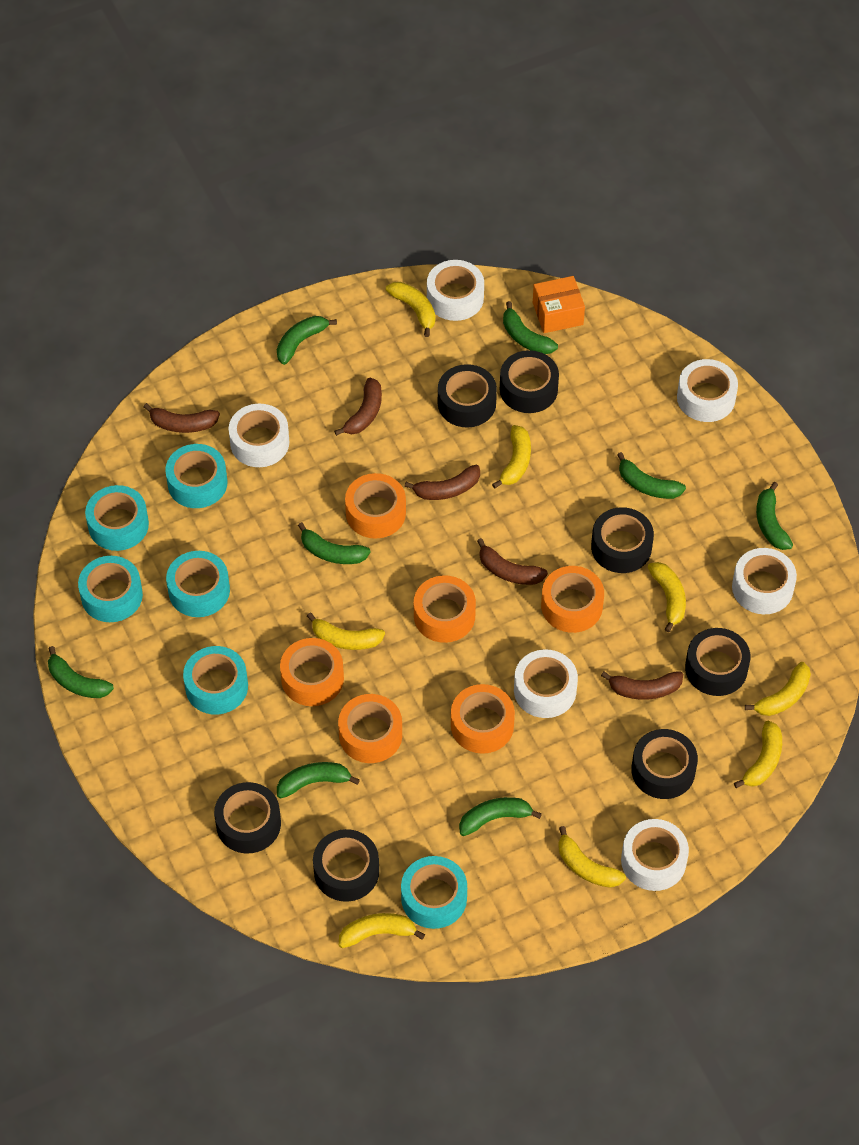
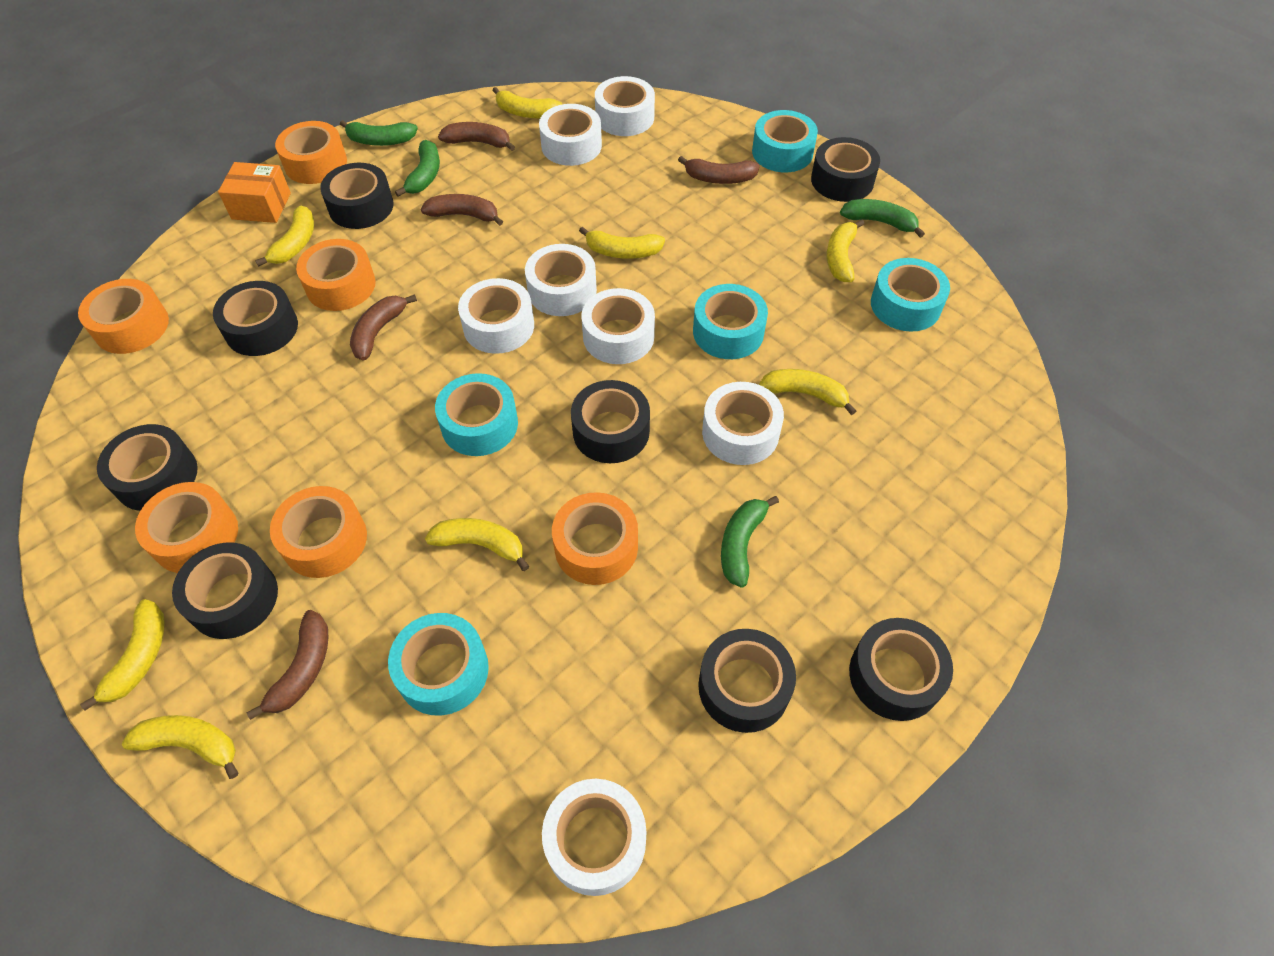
black tape: [214,782,281,853] [313,829,379,902] [438,364,497,427] [500,350,559,413] [591,507,654,573] [631,729,698,799] [685,628,751,696] = 7 -> [97,424,198,511] [172,542,278,639] [213,281,298,356] [320,163,394,229] [571,380,650,463] [698,629,796,733] [811,137,880,202] [849,618,953,721] = 8
green banana: [48,646,114,698] [277,316,337,365] [277,762,360,799] [298,522,371,564] [459,797,542,836] [503,301,558,354] [617,452,686,499] [756,482,793,550] = 8 -> [340,120,418,146] [395,140,440,197] [721,496,779,587] [840,199,925,238] = 4
turquoise tape: [78,556,143,622] [85,485,149,551] [165,444,228,508] [166,551,230,617] [183,646,248,715] [401,856,467,929] = 6 -> [388,613,489,716] [435,373,518,456] [693,284,768,359] [752,110,818,172] [871,258,950,332] = 5
white tape: [229,404,289,467] [427,260,484,321] [514,649,578,718] [621,819,689,891] [677,359,738,422] [732,548,797,614] = 6 -> [458,278,534,354] [525,244,597,316] [539,104,602,166] [542,779,646,896] [581,288,655,364] [595,76,655,136] [702,382,784,465] = 7

